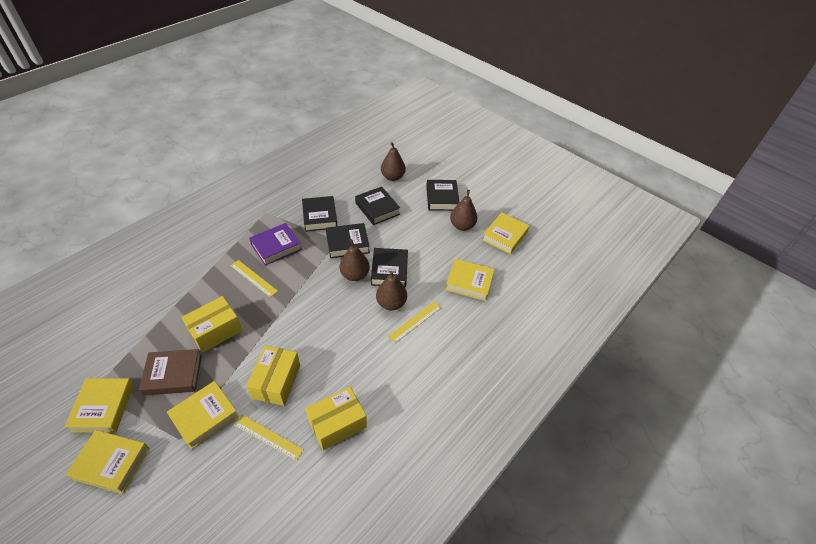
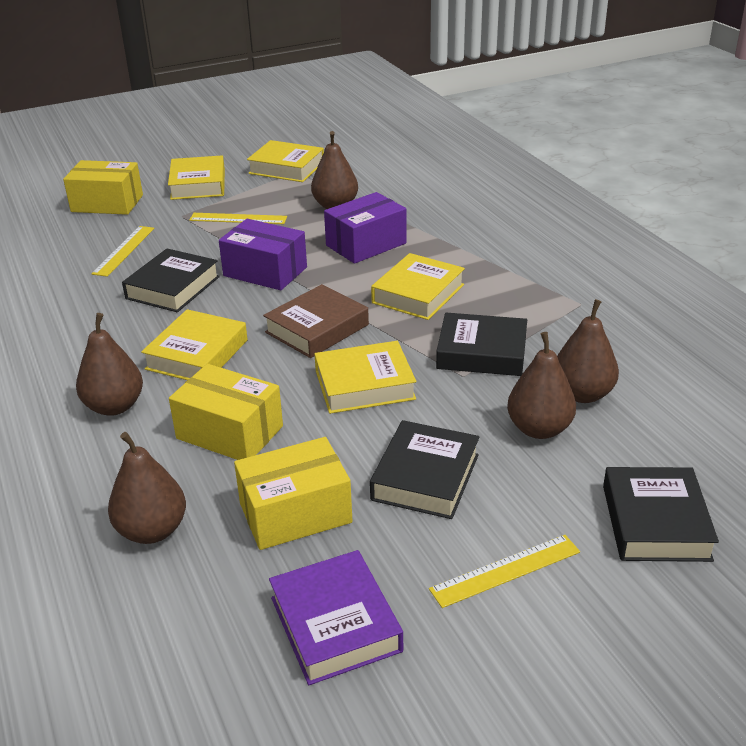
black book: [302,196,337,232] [326,223,370,258] [355,186,400,225] [371,248,408,287] [426,180,460,211] = 5 -> [122,249,220,312] [370,420,480,519] [436,313,527,376] [603,467,719,562] = 4
brown pear: [340,239,370,281] [376,271,407,311] [381,142,405,181] [450,190,477,231] = 4 -> [76,313,143,416] [108,432,186,544] [311,131,358,209] [507,332,576,439] [557,299,619,403] = 5
purple box: none = 0 -> [219,219,307,290] [324,192,407,264] = 2

